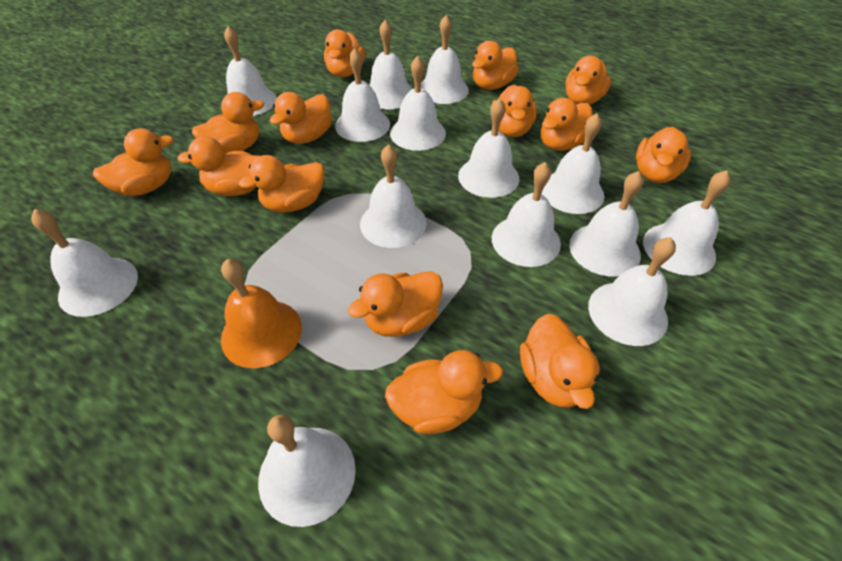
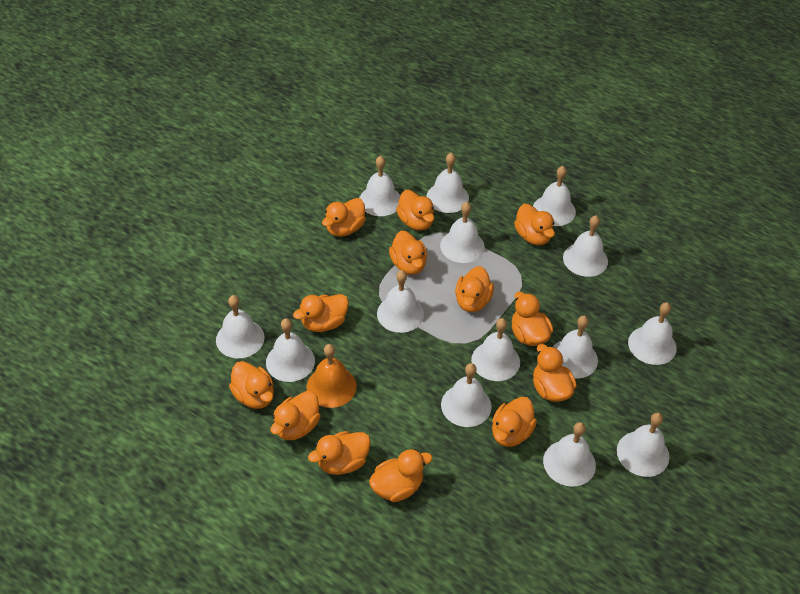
orange duck: [93,128,173,196] [178,136,259,196] [192,92,264,154] [239,155,324,213] [270,92,332,144] [324,30,365,77] [348,271,443,337] [385,350,503,434] [472,41,519,90] [491,85,537,137] [520,314,600,409] [541,98,593,151] [565,56,611,105] [636,127,691,183] = 14 -> [229,361,274,409] [270,391,321,440] [293,294,349,332] [308,431,371,475] [322,198,366,237] [369,449,433,502] [389,230,427,275] [396,190,434,231] [455,266,494,312] [492,397,537,447] [512,292,553,346] [514,204,555,245] [533,344,577,402] = 13

